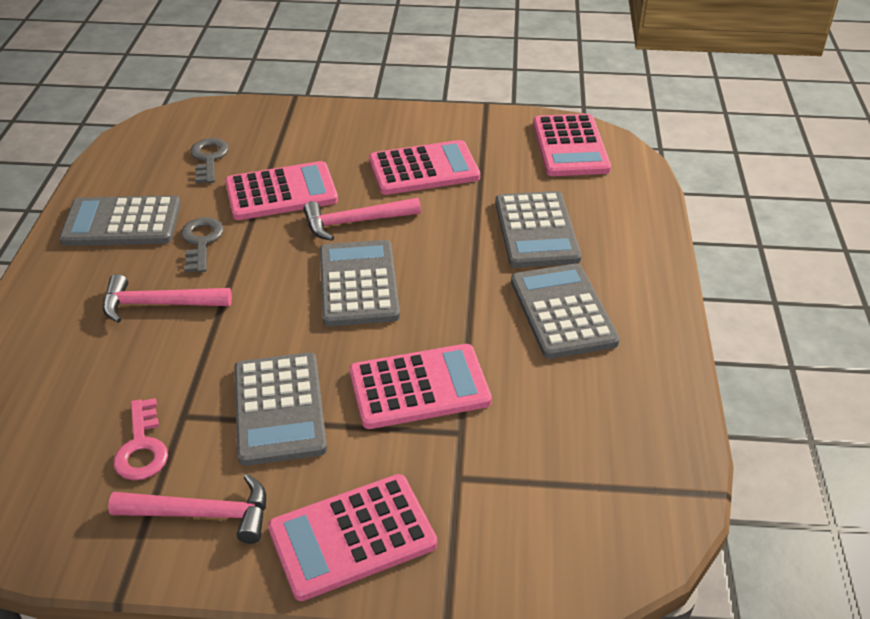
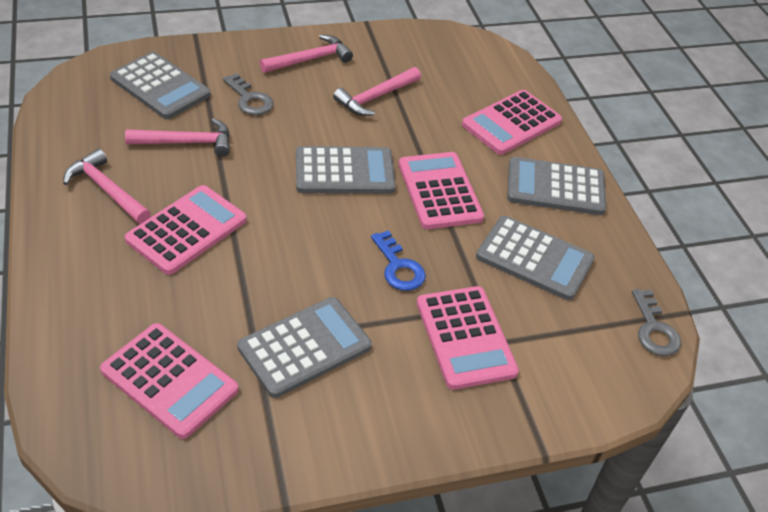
blue key: none = 0 -> [371,230,426,291] = 1
pink hammer: [103,274,232,323] [108,474,266,544] [303,198,421,241] = 3 -> [63,149,151,224] [125,118,230,157] [260,35,353,73] [333,67,421,116] = 4
pink key: [113,398,168,481] = 1 -> none = 0

